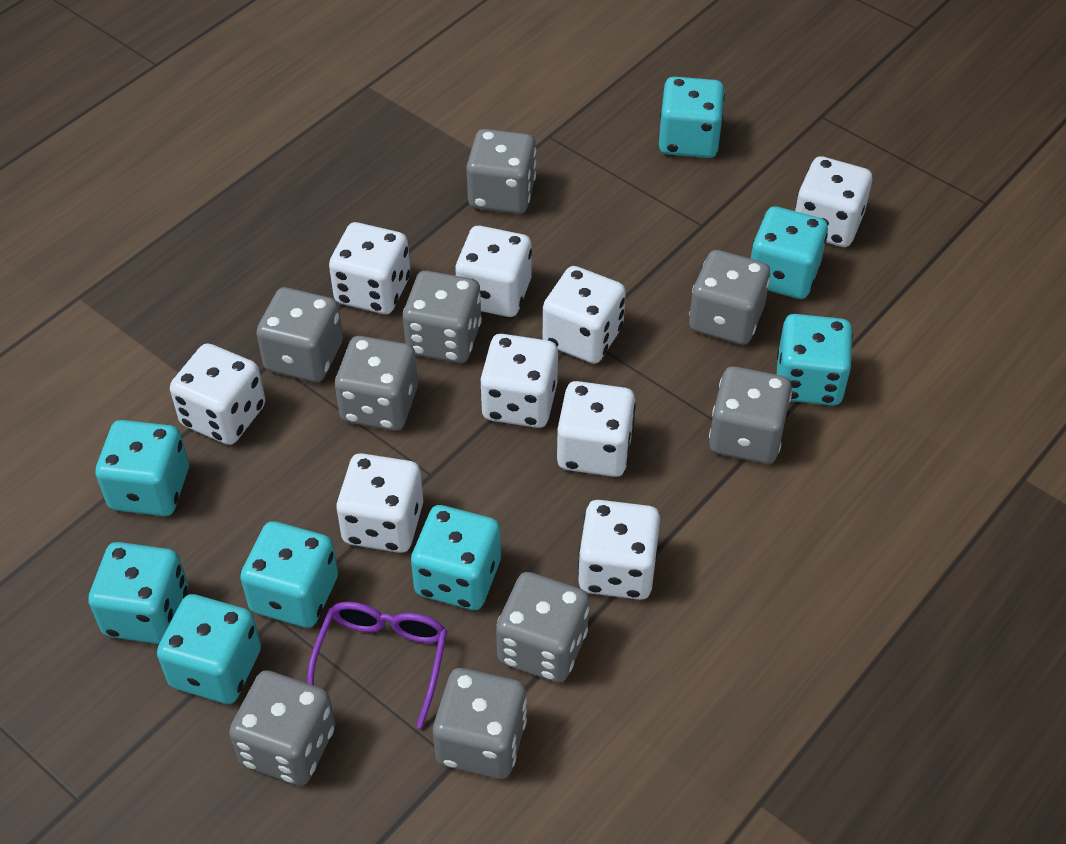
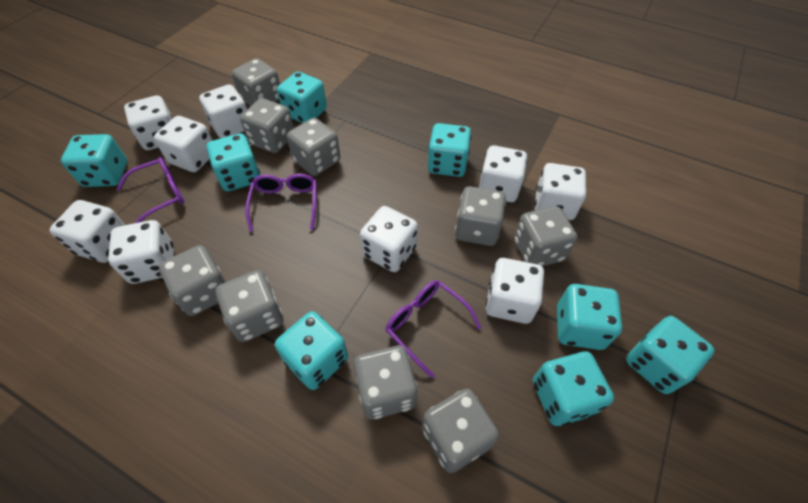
purple glasses: [307,602,447,728] = 1 -> [117,157,184,223] [245,174,316,232] [386,280,481,378] = 3

